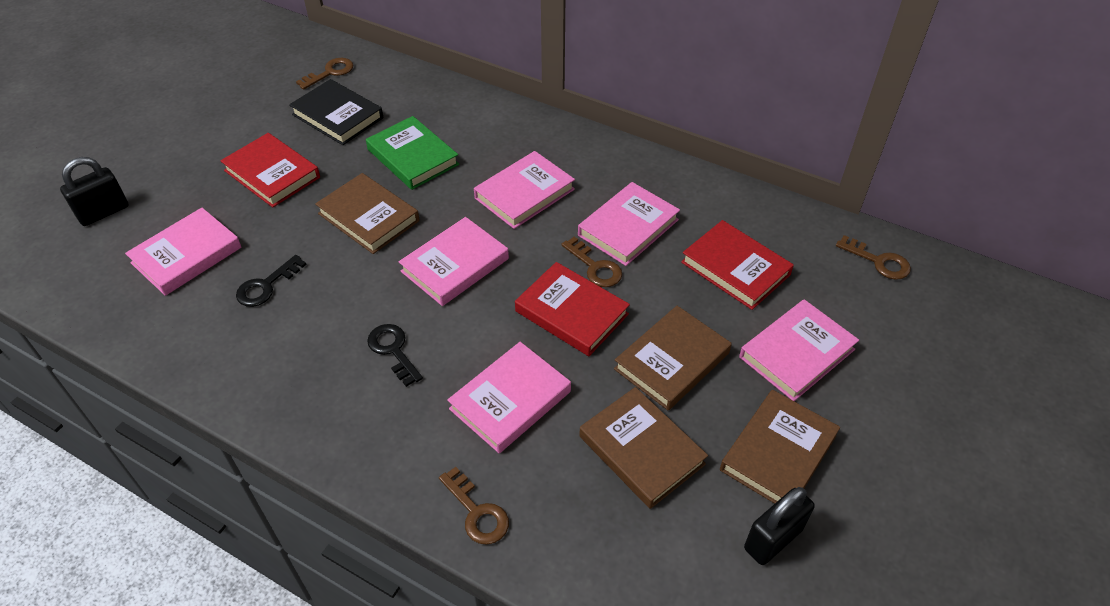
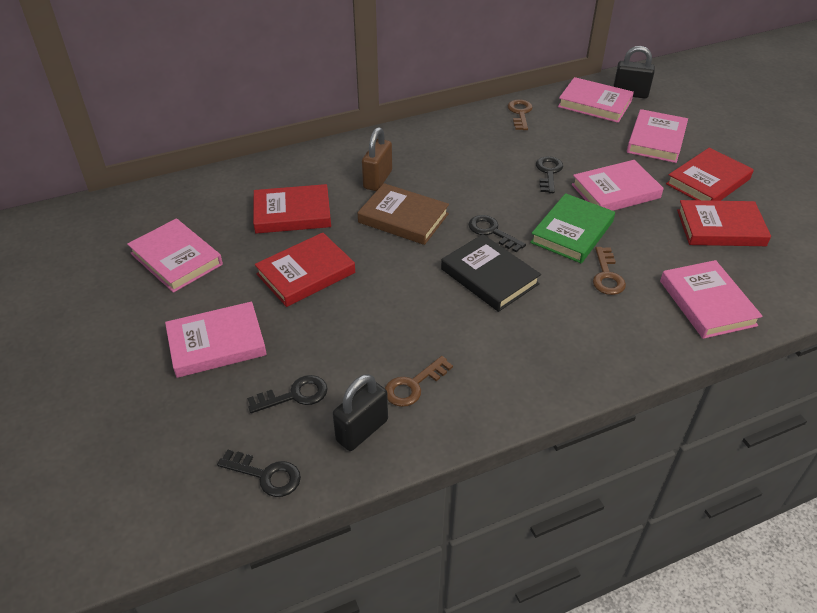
black key: [236,255,307,307] [367,324,423,387] = 2 -> [217,449,301,497] [247,375,328,413] [468,215,526,252] [536,156,563,193] = 4
brown book: [315,173,419,254] [579,387,708,509] [614,306,732,410] [720,390,840,504] = 4 -> [358,183,449,245] = 1
brown key: [296,58,353,90] [439,467,509,545] [562,237,622,287] [836,235,911,280] = 4 -> [385,356,453,407] [508,99,533,130] [593,247,626,295] = 3
brown padlock: none = 0 -> [362,127,392,191] = 1
red book: [220,133,320,208] [515,262,630,356] [681,220,794,310] = 3 -> [253,184,331,234] [255,233,355,307] [666,148,754,201] [677,200,771,246] = 4

